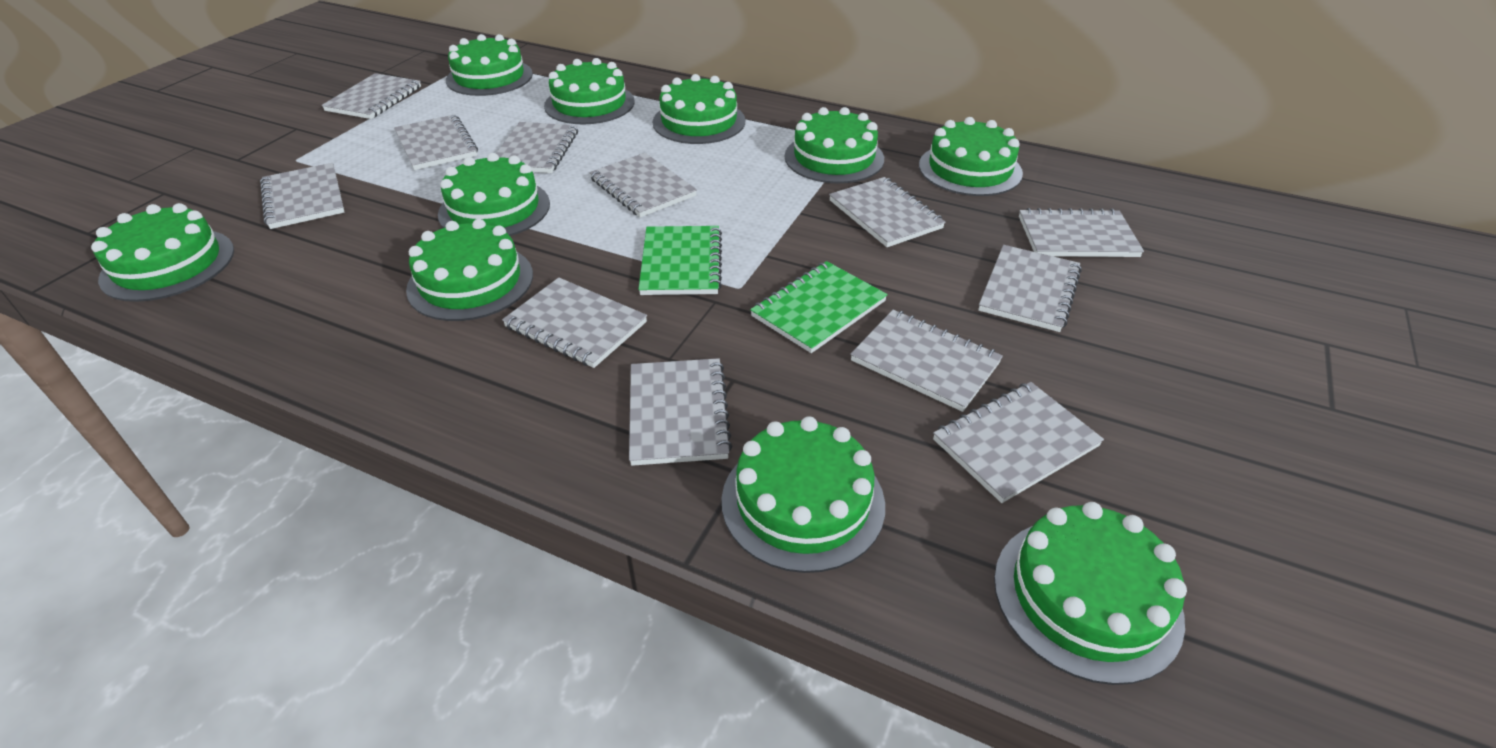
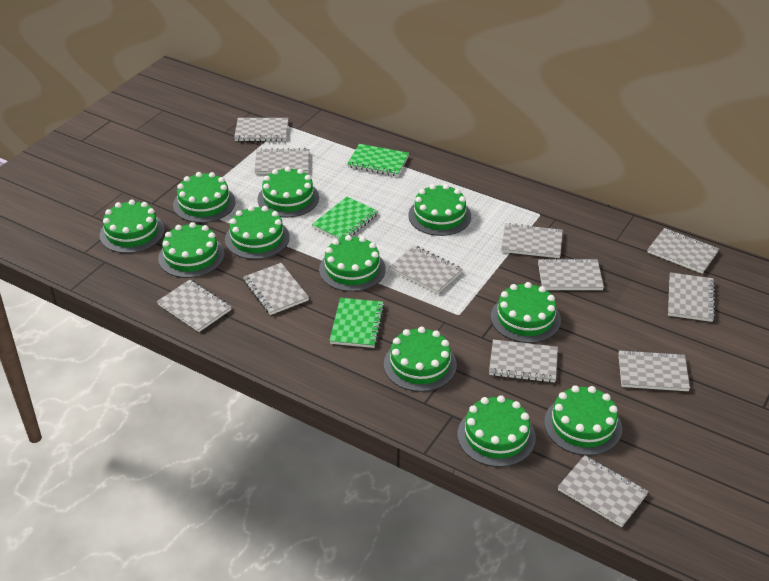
green cake: [91,203,234,302] [406,219,533,321] [438,153,550,236] [446,34,533,96] [544,58,635,124] [653,74,745,144] [722,416,885,573] [785,107,884,183] [919,117,1023,196] [994,502,1187,685] = 10 -> [100,200,165,253] [158,222,225,278] [173,172,236,223] [225,206,290,259] [258,167,319,218] [319,235,386,292] [384,327,457,392] [408,184,471,236] [457,395,536,467] [491,282,561,343] [544,385,622,456] = 11
green notebook: [638,226,722,295] [750,261,888,353] = 2 -> [312,197,378,240] [329,298,385,348] [347,144,409,176] = 3

